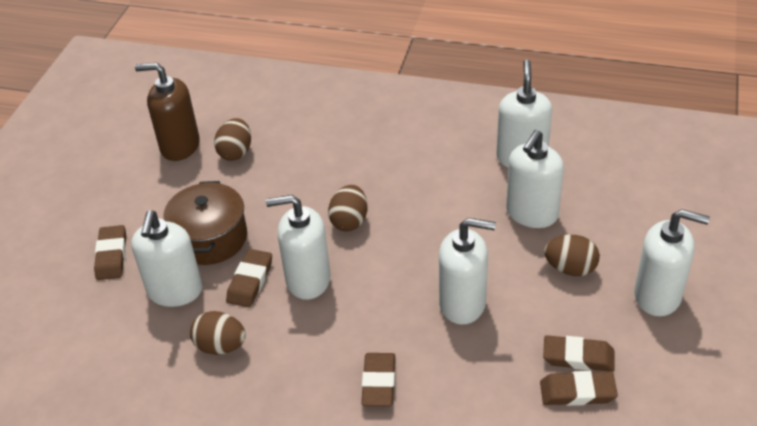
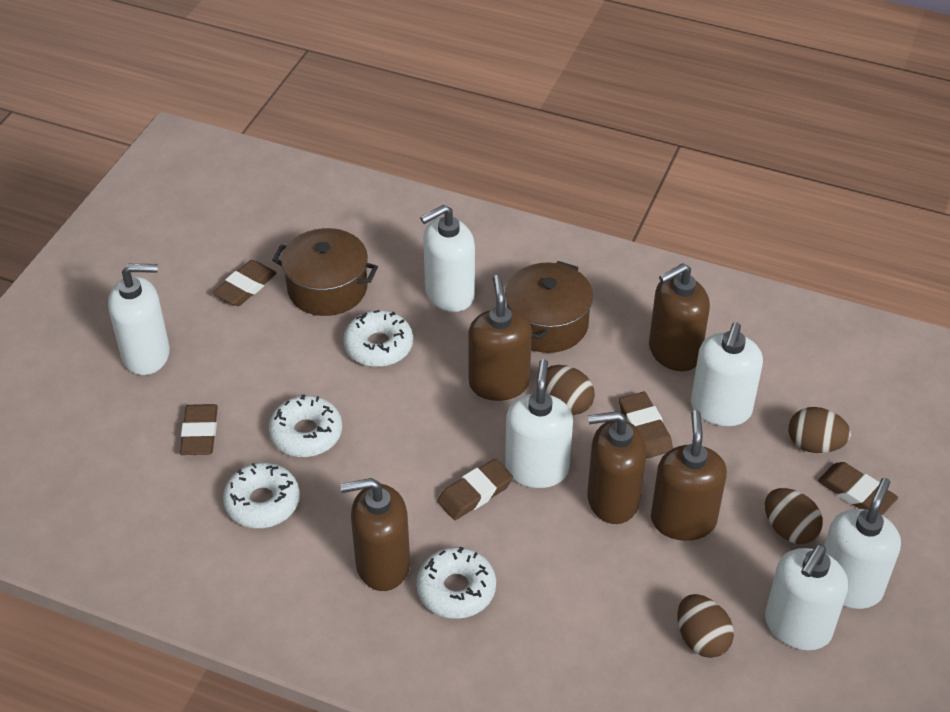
brown pot: [163,181,247,265] = 1 -> [272,228,378,316] [505,261,593,353] = 2
brown soap dispenser: [135,63,200,161] = 1 -> [340,478,410,591] [468,275,532,401] [587,411,646,524] [649,263,710,371] [651,410,727,541] = 5
white donut: none = 0 -> [223,463,300,528] [268,395,342,457] [343,310,413,367] [416,547,496,619] = 4

